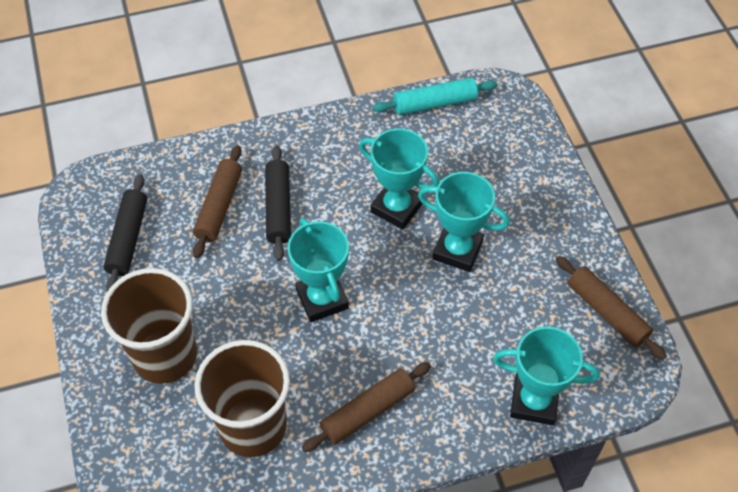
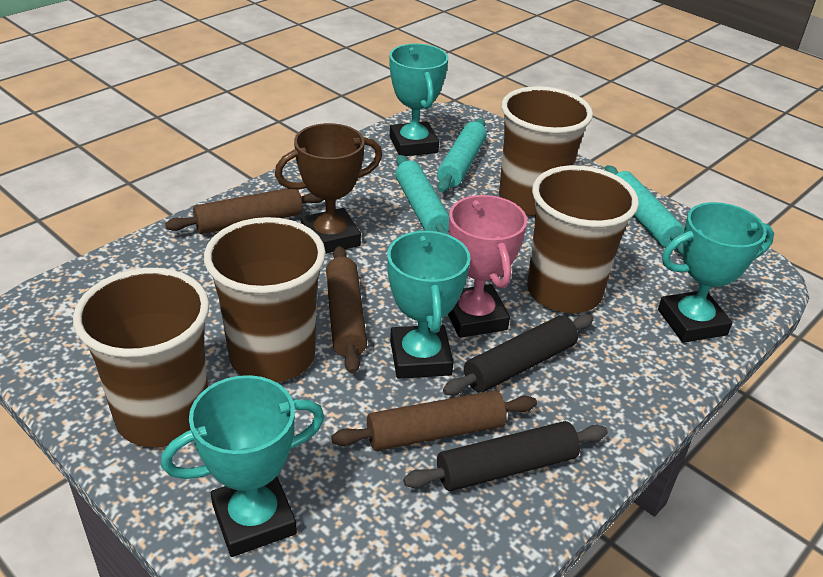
brown cup: [101,268,197,384] [194,340,290,457] = 2 -> [73,268,210,447] [204,217,326,382] [499,86,593,216] [527,165,639,313] = 4
brown trophy: none = 0 -> [275,123,382,254] = 1
pink trophy: none = 0 -> [448,195,527,338] = 1
turquoise rolling pin: [373,77,497,115] = 1 -> [395,155,449,235] [437,118,487,193] [605,165,684,255] = 3

